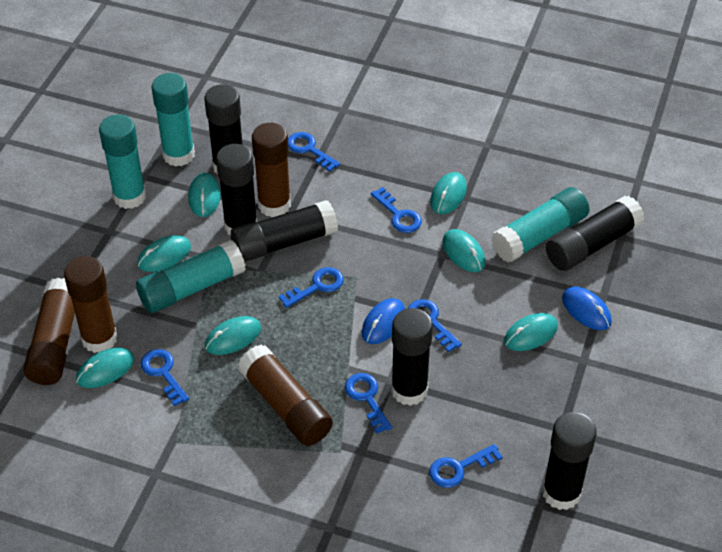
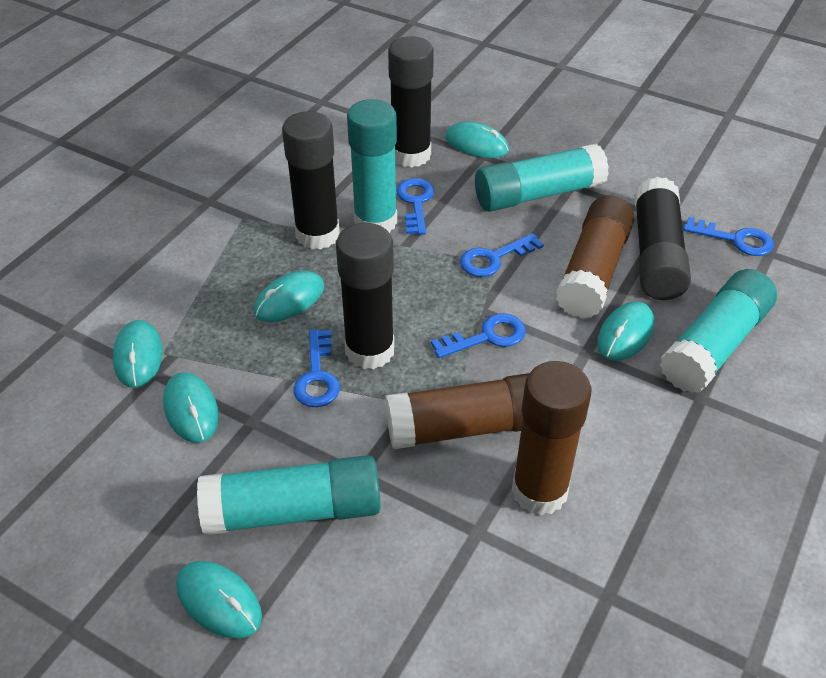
black glue stick: [204,84,243,175] [216,144,257,235] [231,200,338,262] [391,308,433,406] [542,412,597,510] [546,196,644,271] = 6 -> [282,111,340,250] [336,223,394,369] [388,36,434,168] [634,177,691,300] = 4
blue key: [141,349,189,406] [279,267,344,308] [288,132,340,172] [345,373,392,434] [371,187,422,233] [408,299,462,352] [429,444,503,488] = 7 -> [293,329,340,407] [396,178,434,235] [431,313,526,358] [460,233,544,277] [683,217,774,256] = 5
blue mouse: [362,298,405,344] [562,287,612,330] = 2 -> none = 0
brown glue stick: [23,278,75,385] [64,256,118,353] [238,345,333,446] [252,123,291,217] = 4 -> [385,373,529,449] [512,361,592,515] [556,195,635,318] = 3
turquoise mouse: [76,348,134,388] [137,235,191,272] [188,173,221,217] [205,316,261,355] [430,172,467,214] [443,229,485,272] [504,313,558,351] = 7 -> [113,320,163,388] [163,372,219,443] [176,561,262,639] [254,271,324,322] [445,122,509,158] [597,302,654,361] = 6

